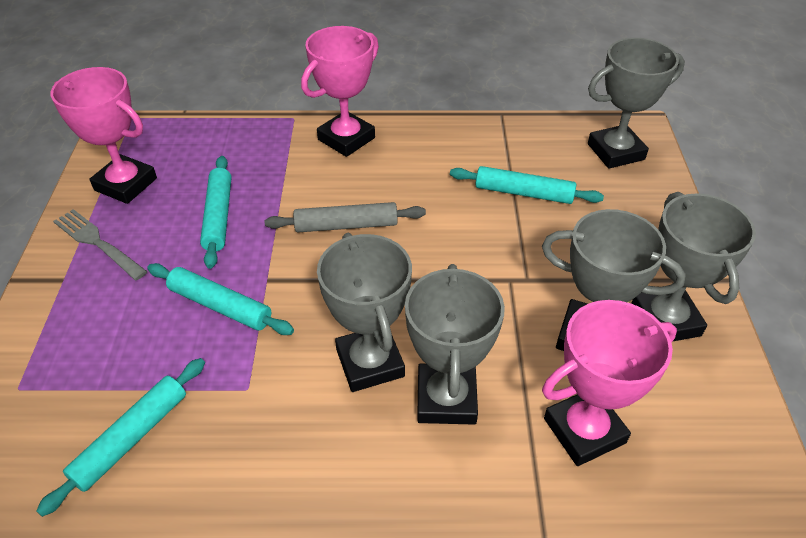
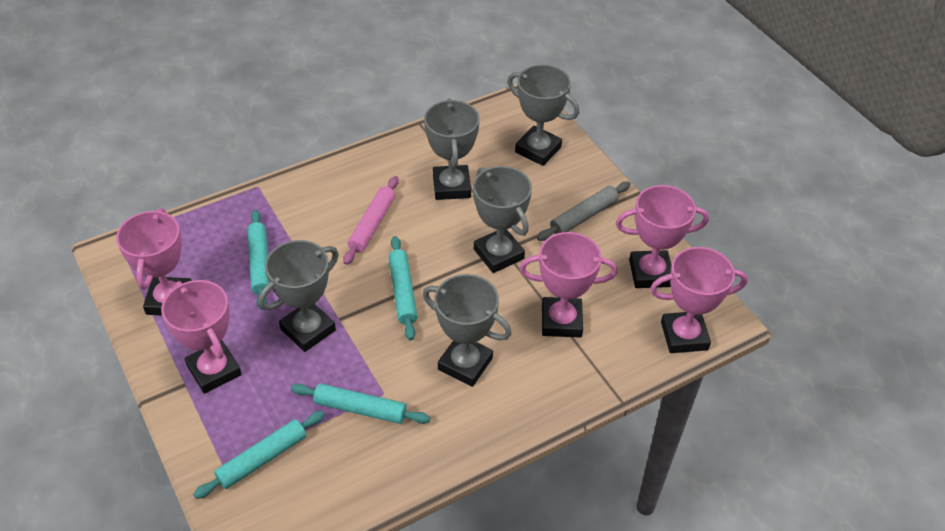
grey fork: [53,209,147,280] = 1 -> none = 0
pink rolling pin: none = 0 -> [343,176,399,265] = 1
pink trophy: [50,67,157,204] [301,26,379,157] [542,300,677,466] = 3 -> [116,208,192,316] [161,280,242,394] [519,232,618,337] [616,185,709,288] [650,247,748,353] = 5

